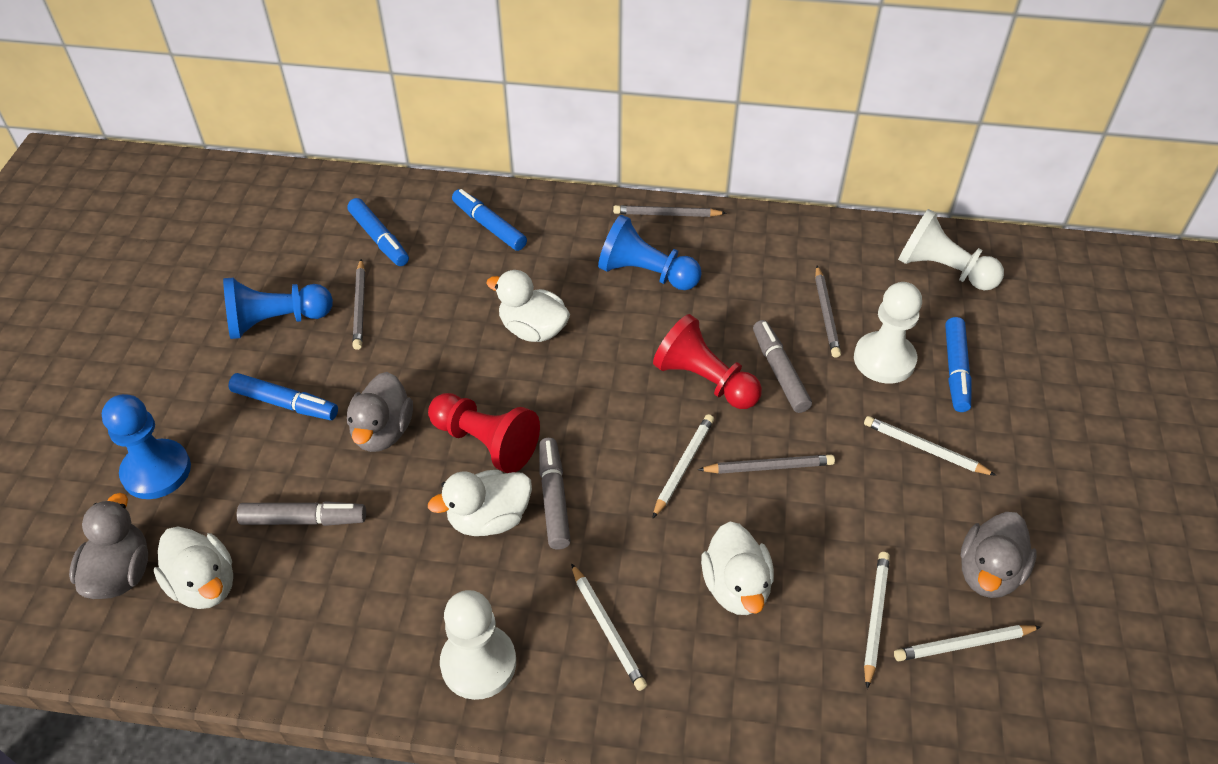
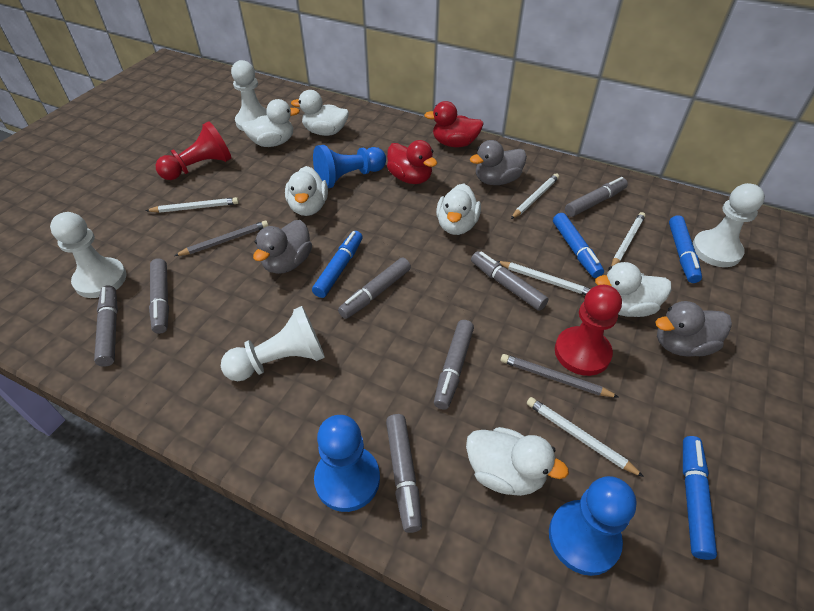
grey marker: [237,501,366,526] [539,438,571,549] [753,320,812,413] = 3 -> [94,285,118,367] [149,258,169,334] [338,258,411,319] [386,414,422,533] [434,320,474,410] [471,251,548,311] [565,177,628,217] = 7
grey pencil: [352,259,365,350] [613,205,726,217] [698,455,835,474] [815,266,841,358] = 4 -> [174,220,269,256] [501,354,618,397] = 2
red duck: none = 0 -> [387,140,437,184] [424,101,484,147] = 2
white duck: [154,527,233,609] [428,470,532,536] [486,270,570,342] [701,522,774,615] = 4 -> [241,99,300,147] [285,166,328,216] [291,90,349,136] [436,183,481,235] [466,427,569,496] [595,262,671,317] = 6
white pawn: [440,590,516,700] [854,282,922,384] [898,209,1004,291] = 3 -> [50,212,126,298] [221,306,325,381] [231,60,267,131] [692,183,765,267] = 4

